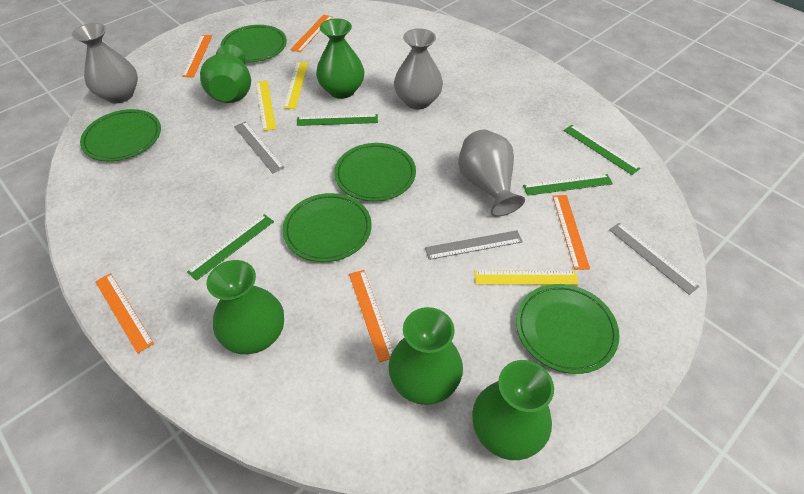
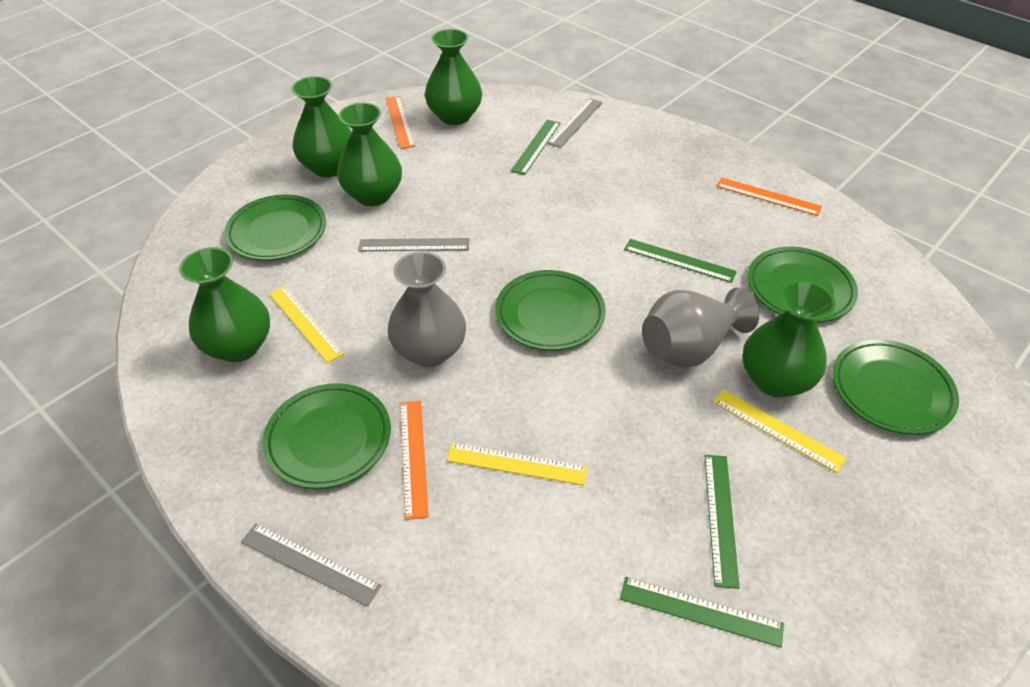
grey vase: [72,23,138,104] [394,28,443,109] [458,129,525,217] = 3 -> [387,252,466,367] [642,287,759,368] = 2
orange ruler: [95,273,154,354] [182,35,212,77] [290,15,333,52] [349,270,393,362] [553,195,590,270] = 5 -> [386,96,415,149] [400,400,429,520] [716,177,822,216] = 3

